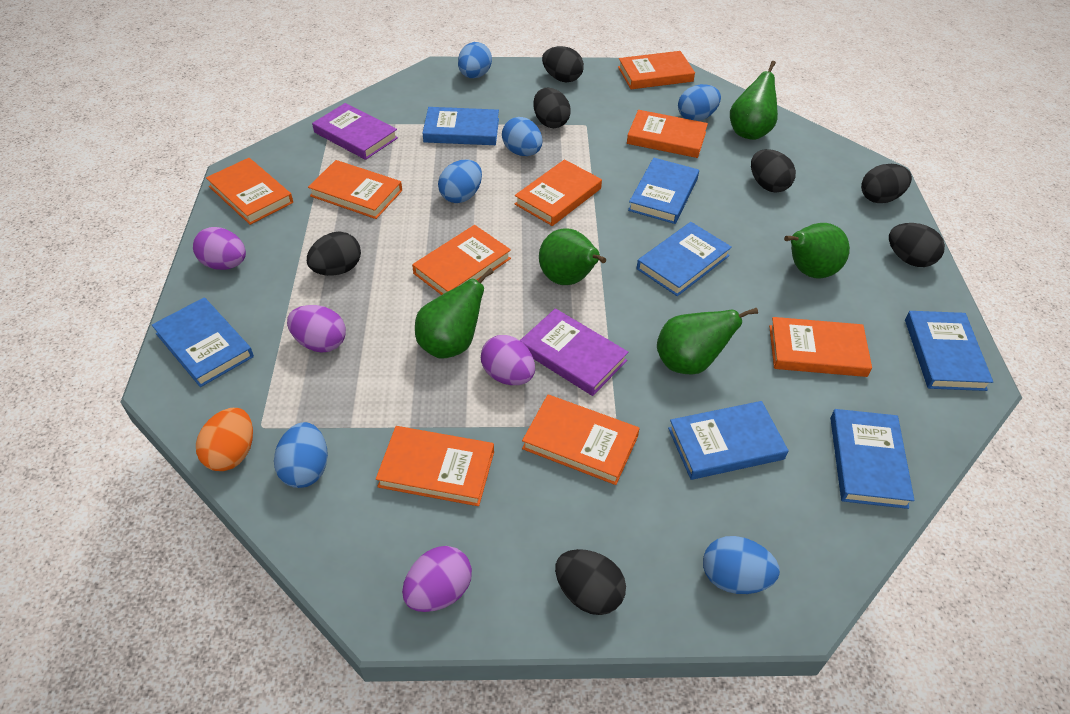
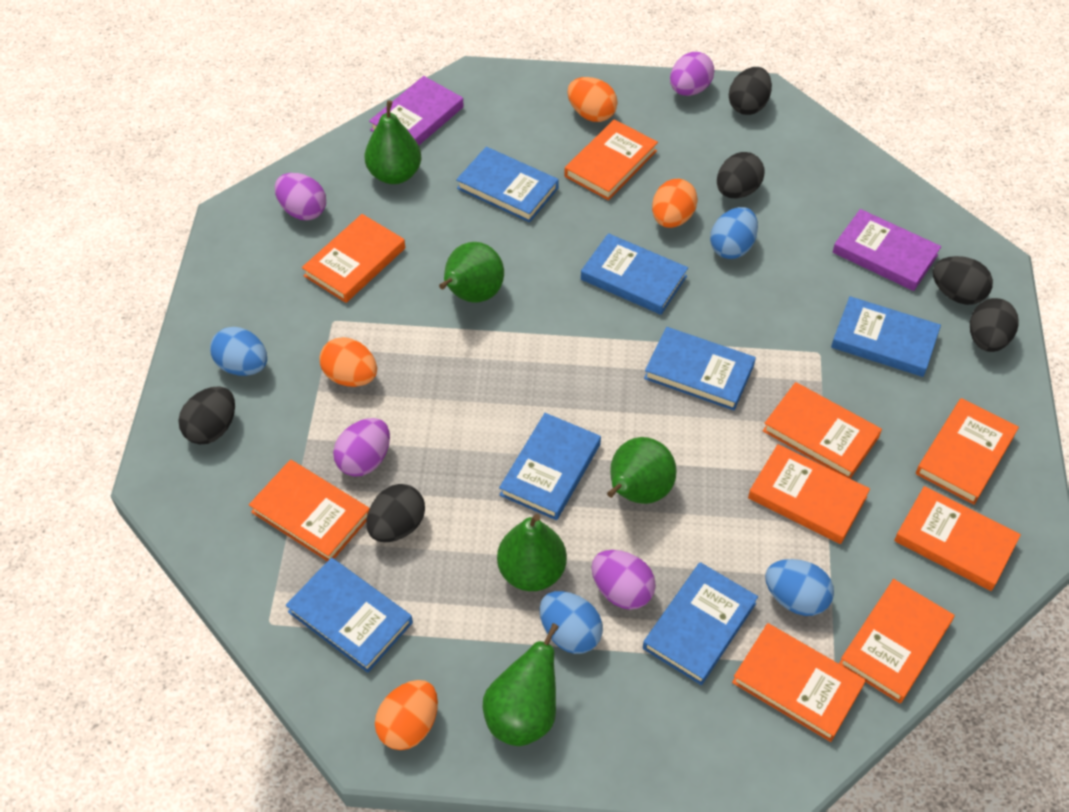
black egg: [307,232,361,276] [533,88,571,128] [542,46,584,82] [555,549,626,615] [751,149,796,192] [861,164,912,203] [889,223,945,267] = 7 -> [178,386,235,444] [366,484,425,542] [717,152,765,199] [729,67,772,115] [933,256,993,305] [970,298,1019,352] = 6
blue egg: [274,422,328,488] [438,160,482,203] [458,42,492,78] [502,117,543,156] [678,84,721,121] [703,536,780,594] = 6 -> [210,327,267,376] [540,591,603,654] [710,207,758,259] [765,559,834,616] = 4
orange egg: [196,408,253,471] = 1 -> [319,337,377,387] [375,680,438,750] [567,77,617,122] [652,179,698,228] = 4

